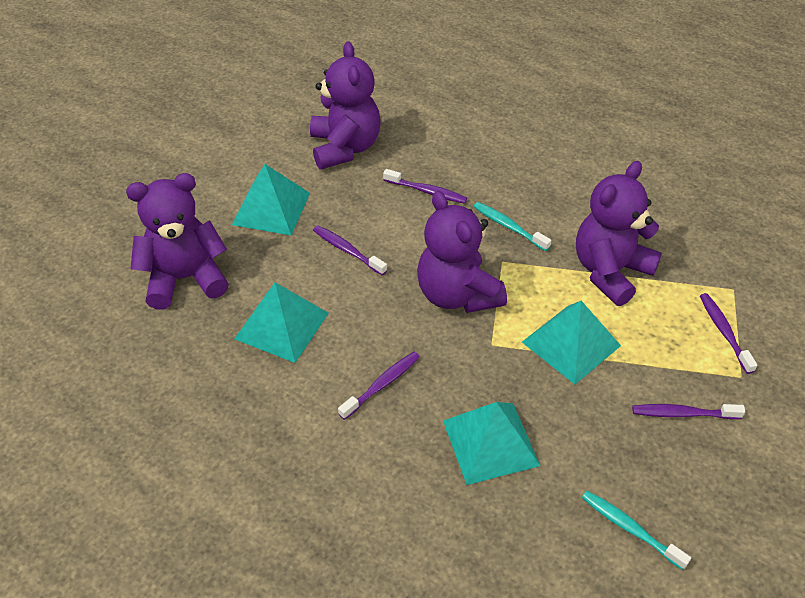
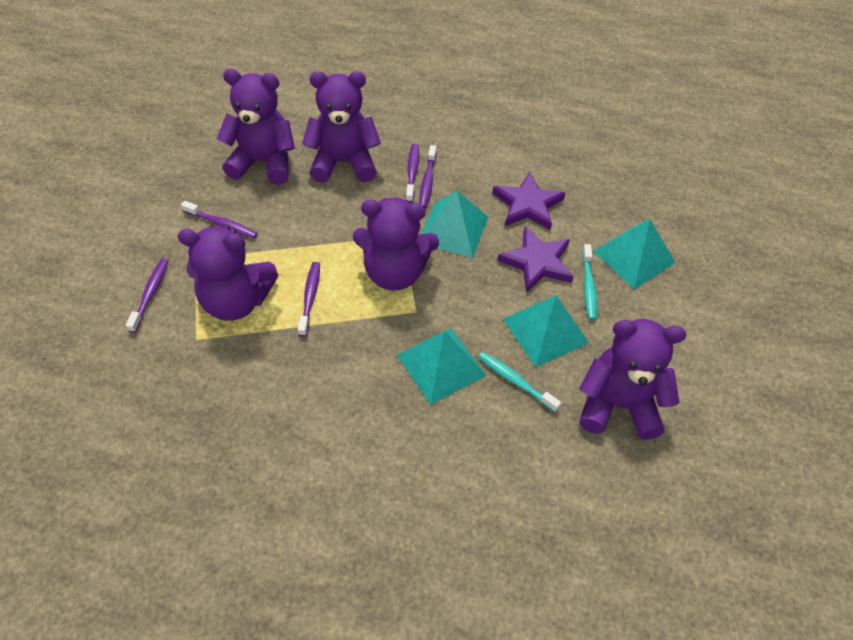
purple star: none = 0 -> [492,172,566,230] [497,227,574,293] = 2
purple teddy bear: [126,173,229,309] [310,41,380,169] [417,191,507,313] [576,161,662,306] = 4 -> [178,225,278,321] [217,69,295,185] [302,71,381,183] [353,198,439,290] [579,319,686,440] = 5

